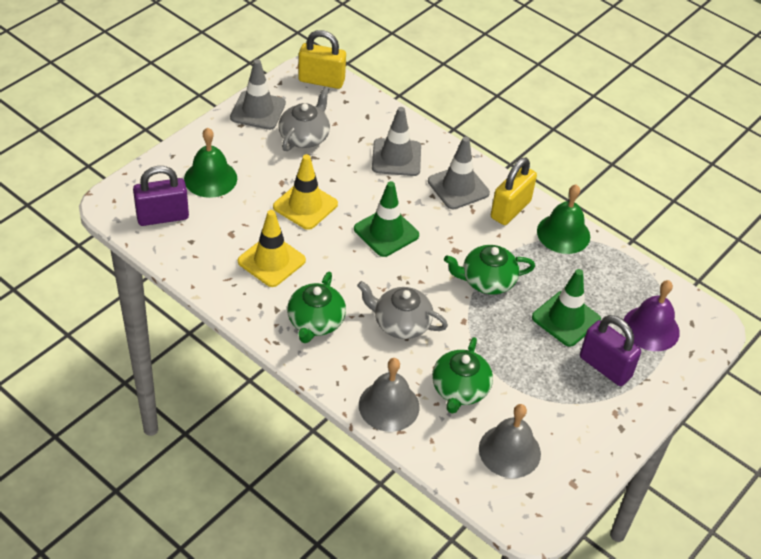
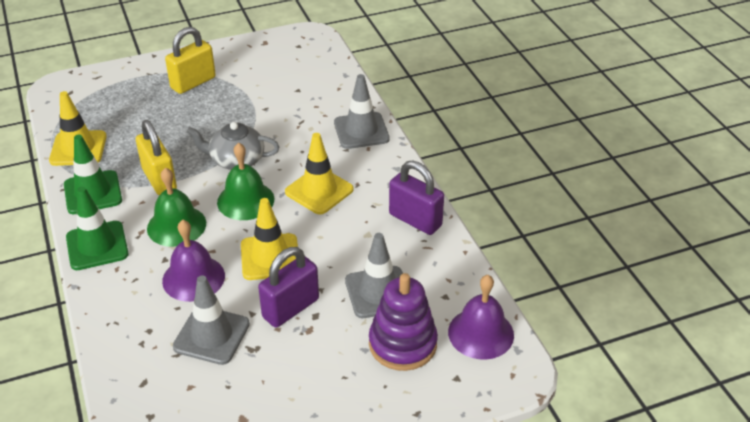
green teapot: [287,272,346,343] [432,337,493,414] [444,245,535,295] = 3 -> none = 0
grey bell: [359,358,420,432] [479,404,541,478] = 2 -> none = 0
grey teapot: [279,87,330,151] [357,281,448,339] = 2 -> [187,122,279,170] = 1
purple bell: [624,280,680,351] = 1 -> [162,220,225,302] [448,275,514,360] = 2
purple stacking toy: none = 0 -> [369,273,438,371] = 1
yellow traffic cone: [238,210,306,287] [273,154,338,230] = 2 -> [49,91,107,166] [241,198,298,280] [285,133,354,214] = 3

